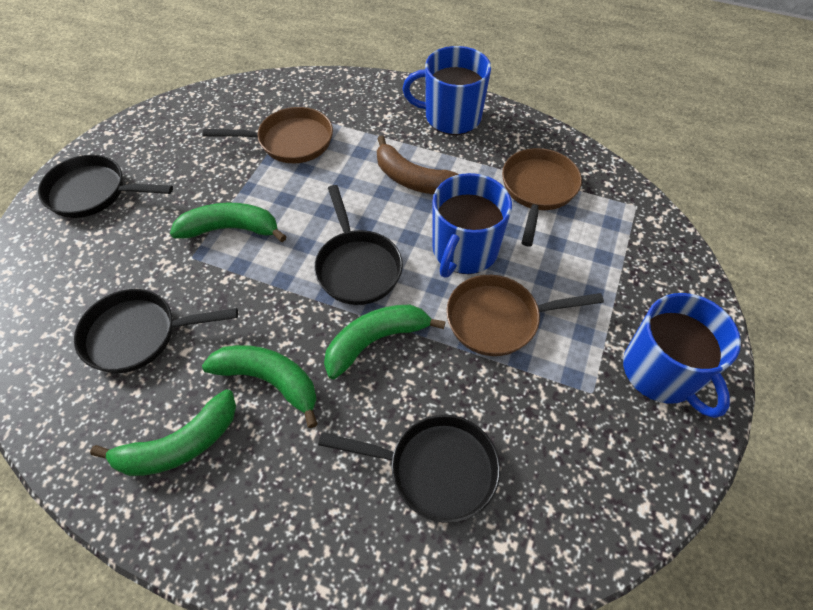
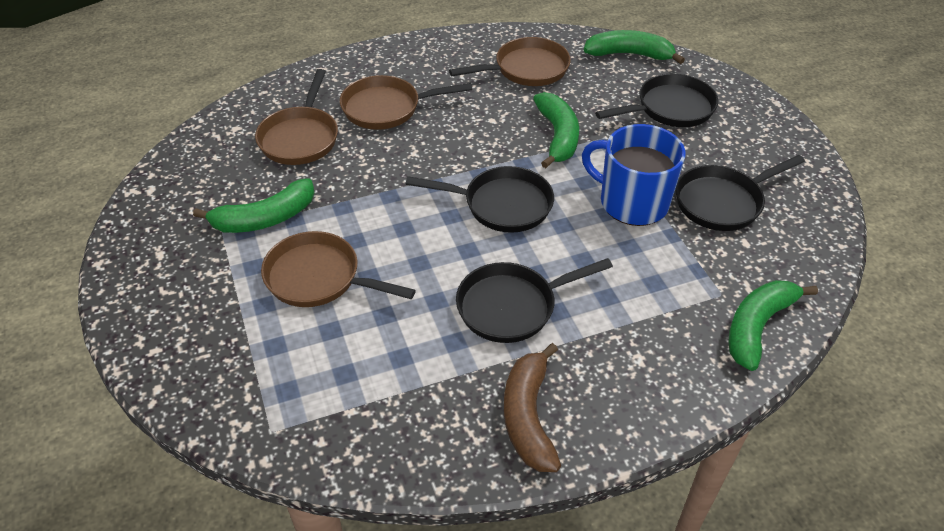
blue mug: [403,46,491,135] [432,173,512,277] [623,293,741,418] = 3 -> [582,124,686,226] = 1
brown pan: [203,107,333,163] [446,275,604,356] [502,148,582,247] = 3 -> [255,69,338,165] [261,231,416,307] [340,75,472,130] [449,37,571,86] = 4

